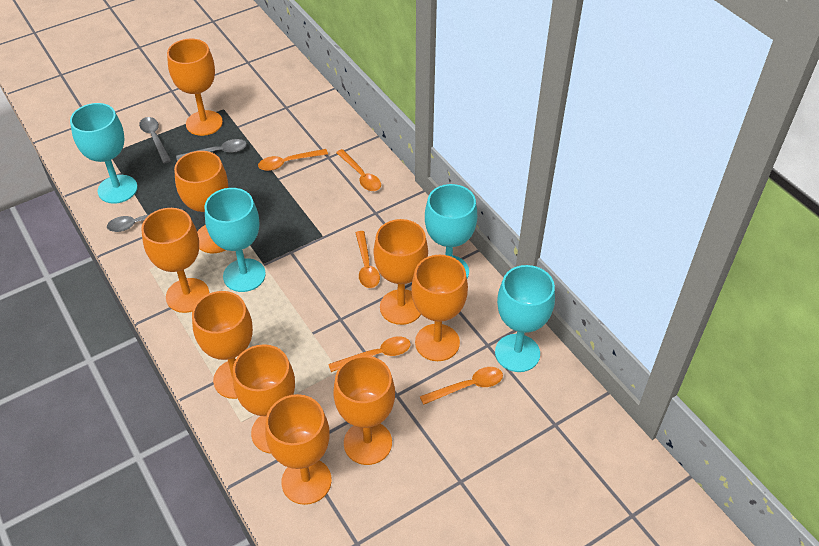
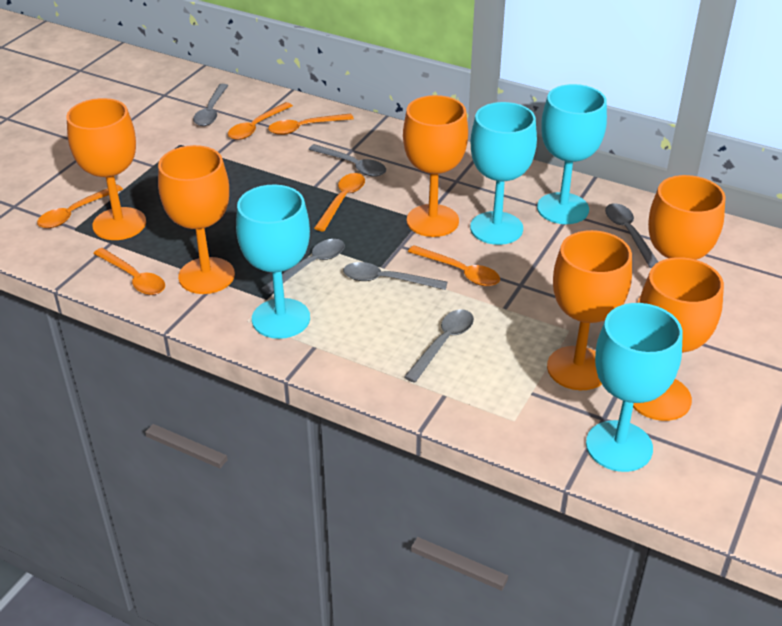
grey spoon: [107,209,183,232] [139,117,171,164] [176,139,247,161] = 3 -> [193,84,228,126] [261,239,345,294] [308,144,386,176] [343,262,447,290] [404,310,474,383] [605,203,658,268] = 6
orange goblet: [141,208,209,313] [167,39,223,136] [174,151,228,253] [192,291,253,399] [233,344,295,454] [265,394,332,505] [333,356,395,465] [374,219,428,325] [411,255,468,361] = 9 -> [66,98,146,240] [158,145,235,294] [403,95,468,237] [547,230,632,390] [633,257,724,421] [638,175,726,303] = 6
orange spoon: [258,149,328,171] [328,336,411,372] [336,149,381,191] [356,231,380,288] [420,367,503,405] = 5 -> [37,184,123,228] [93,248,165,295] [228,102,293,140] [268,113,354,135] [314,173,365,232] [408,245,500,286] = 6

